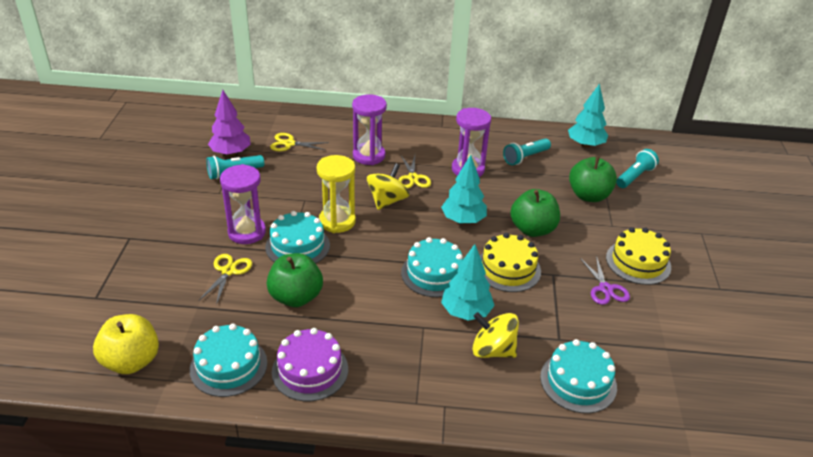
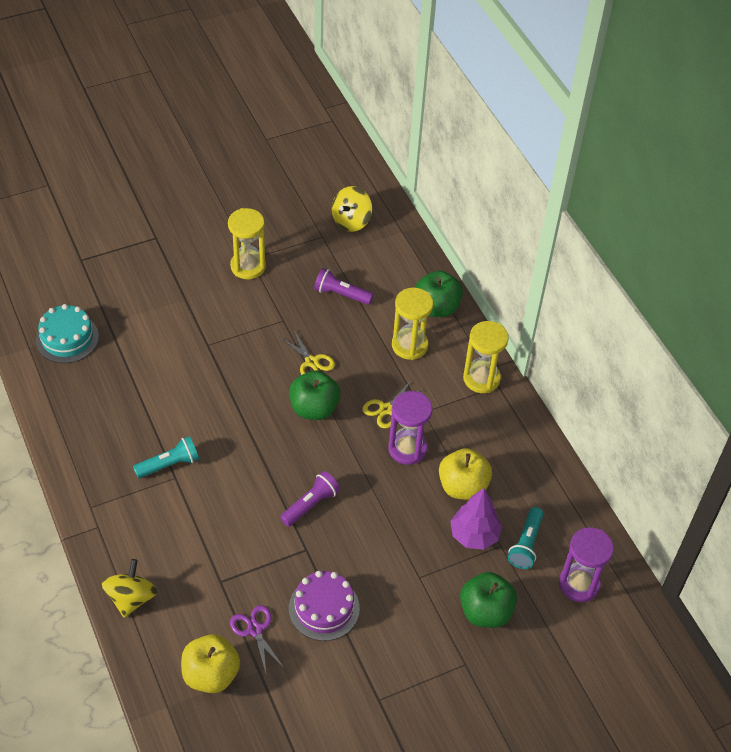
purple flashlight: none = 0 -> [280,471,340,527] [314,268,374,305] = 2
purple hourglass: [220,164,266,244] [352,94,387,165] [452,108,491,177] = 3 -> [388,391,432,465] [559,527,614,602] = 2
turquoise cake: [190,324,267,397] [265,211,330,263] [401,237,463,297] [540,339,617,413] = 4 -> [36,304,99,363] = 1
turquoise flashlight: [206,155,264,179] [503,138,551,165] [616,149,659,188] = 3 -> [133,436,199,478] [508,507,543,569] = 2
turquoise tree: [441,155,487,224] [441,244,495,321] [568,83,608,148] = 3 -> none = 0
yellow apple: [93,314,159,374] = 1 -> [181,634,240,693] [439,448,492,500] = 2
yellow cake: [480,233,541,292] [606,227,671,285] = 2 -> none = 0
yellow hourglass: [317,155,356,233] = 1 -> [228,208,266,279] [392,288,433,360] [463,321,509,393] = 3
yellow scissors: [199,254,252,305] [270,133,329,151] [398,156,431,189] = 3 -> [280,329,335,375] [362,381,423,429] = 2

